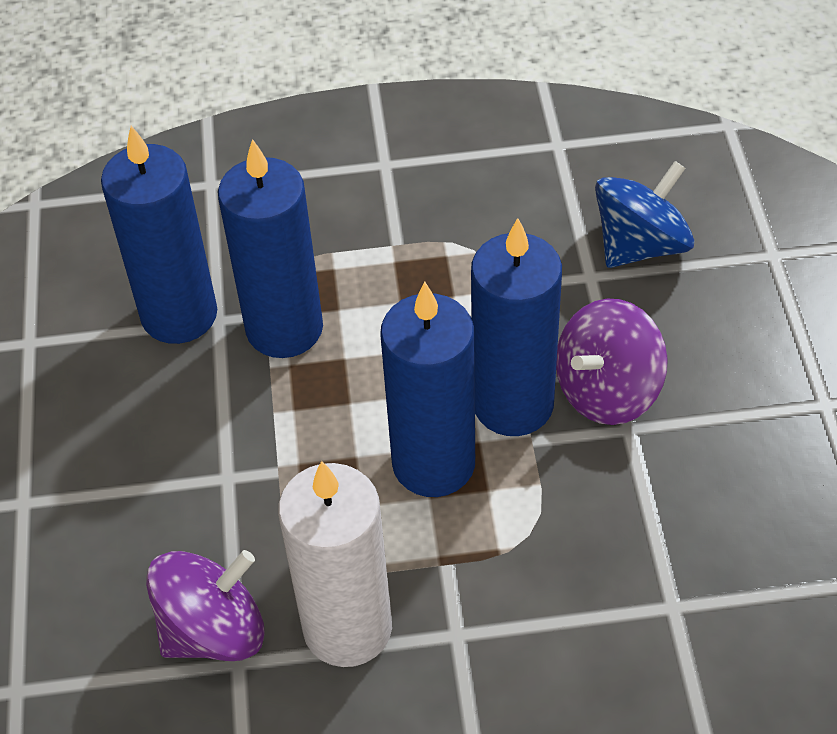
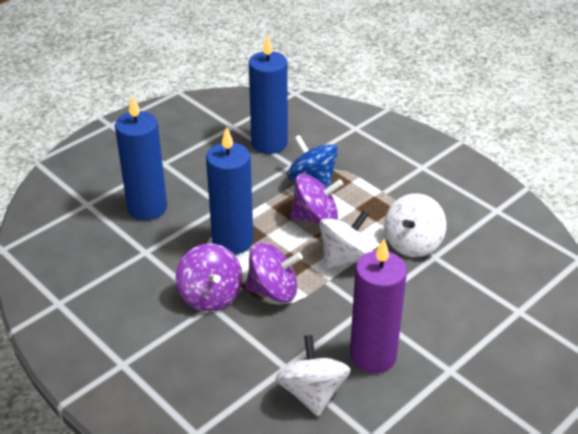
blue candle: [101,126,217,344] [218,139,323,358] [380,282,475,497] [471,218,562,436] = 4 -> [115,95,167,220] [206,127,253,255] [249,34,288,154] = 3
purple candle: none = 0 -> [350,239,407,373] = 1
purple spinning top: [146,550,265,661] [556,299,668,425] = 2 -> [176,243,243,312] [246,242,303,303] [290,174,343,224] = 3
white candle: [278,461,392,667] = 1 -> none = 0
white spinning top: none = 0 -> [276,335,351,416] [319,210,373,269] [384,193,446,257] = 3

